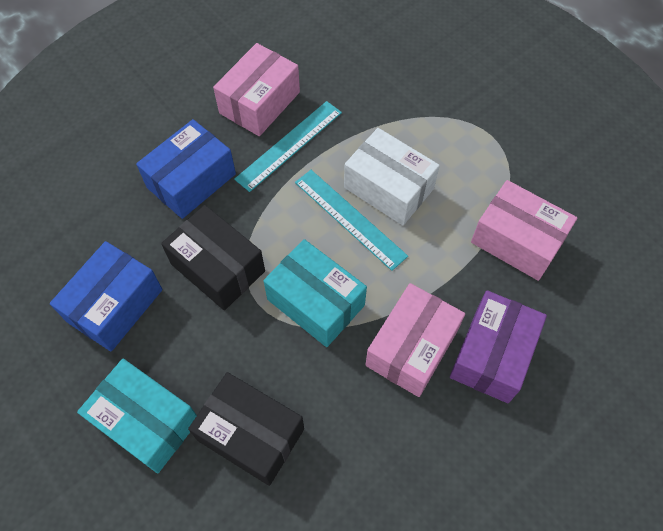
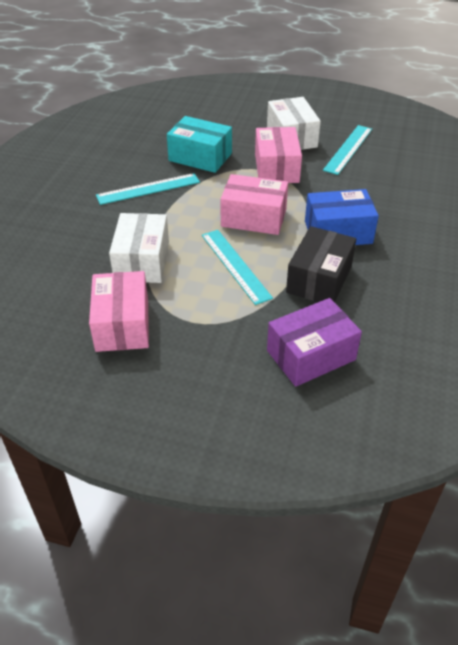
black box: [161,205,265,310] [188,372,304,486] = 2 -> [286,226,356,302] = 1
blue box: [50,241,162,352] [136,119,236,219] = 2 -> [305,189,379,245] = 1
turquoise box: [77,359,197,473] [263,239,367,347] = 2 -> [167,116,232,173] = 1
turquoise ruler: [234,101,342,192] [295,170,408,271] = 2 -> [96,173,200,205] [202,230,273,305] [323,125,372,175] = 3
white box: [344,128,440,225] = 1 -> [109,213,169,283] [267,97,321,150] = 2

